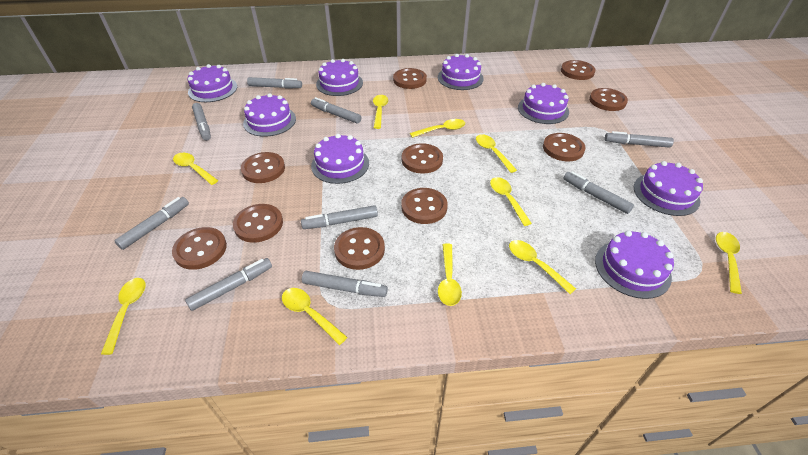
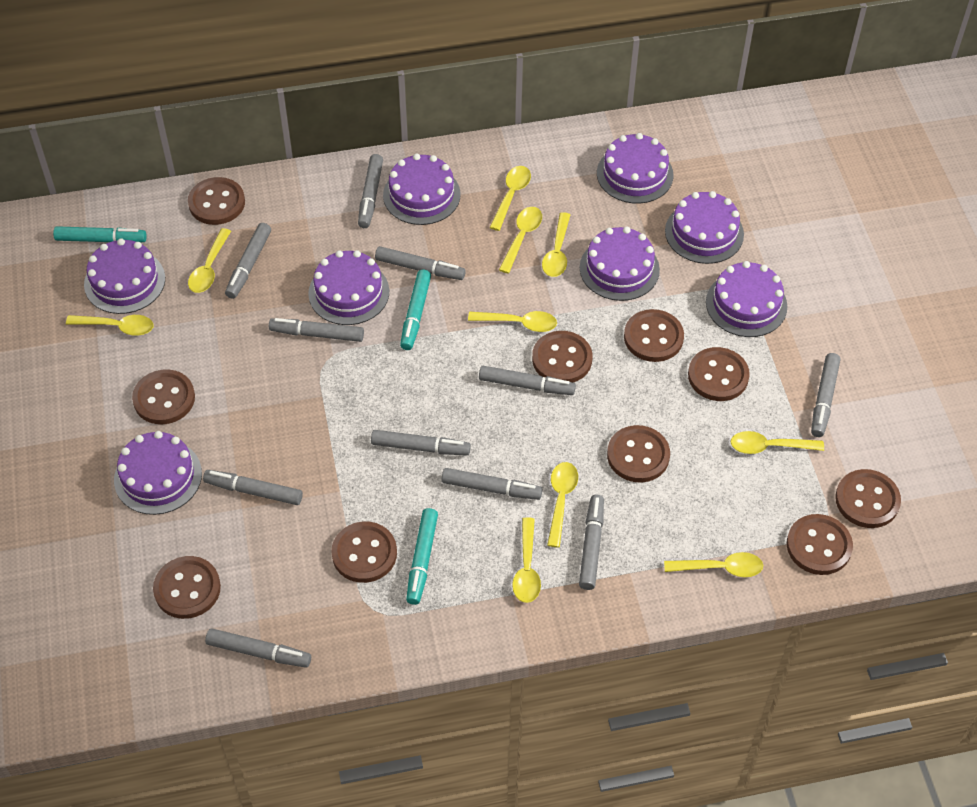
grey marker: [114,197,189,250] [185,258,272,311] [192,103,211,141] [247,77,302,89] [301,205,378,229] [302,271,388,297] [311,97,362,124] [563,171,634,214] [605,131,674,148] = 9 -> [203,470,303,505] [205,628,311,668] [225,223,271,299] [269,318,364,342] [358,154,383,228] [371,430,471,456] [375,246,466,280] [442,468,543,500] [479,366,576,395] [579,495,604,590] [811,353,840,437] = 11
turquoise marker: none = 0 -> [53,226,147,242] [400,270,431,350] [406,508,438,605] = 3

